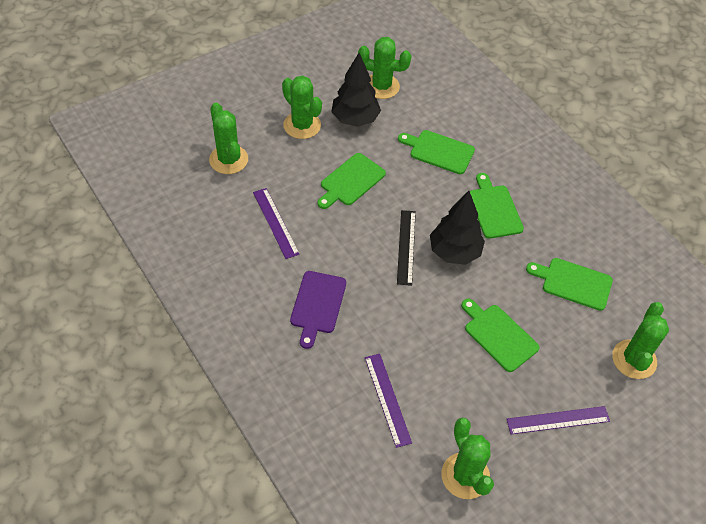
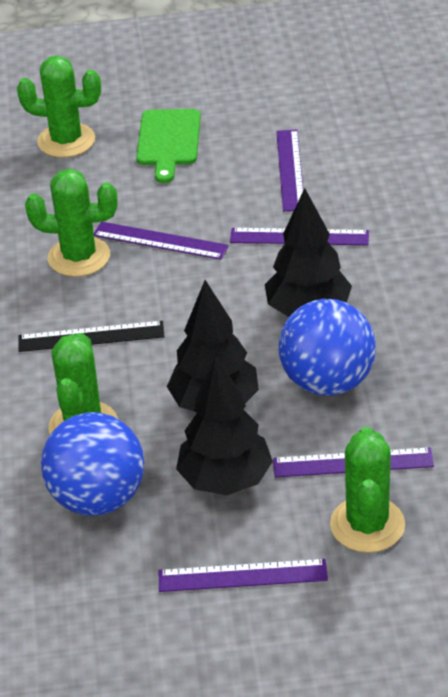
black tree: [331,53,381,127] [430,191,485,265] = 2 -> [167,280,259,412] [176,356,273,495] [265,188,352,317] = 3
blue ball: none = 0 -> [41,412,144,516] [279,299,376,396] = 2
green cactus: [209,103,248,174] [282,76,322,139] [358,37,411,99] [441,417,494,499] [612,302,669,379] = 5 -> [17,56,101,158] [25,169,118,277] [49,333,118,435] [330,427,405,553] = 4
green cutting board: [317,153,386,209] [398,130,475,174] [461,299,540,372] [470,173,524,239] [526,258,613,311] = 5 -> [136,109,201,183] = 1
purple cutting board: [290,271,346,349] = 1 -> none = 0
purple ruler: [253,188,299,259] [365,354,412,448] [507,406,610,434] = 3 -> [94,222,229,260] [159,559,328,592] [230,228,369,245] [273,447,434,478] [276,130,303,212] = 5

